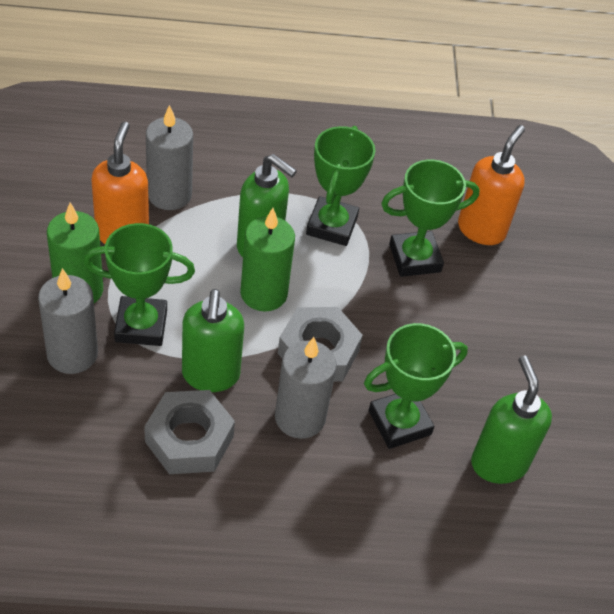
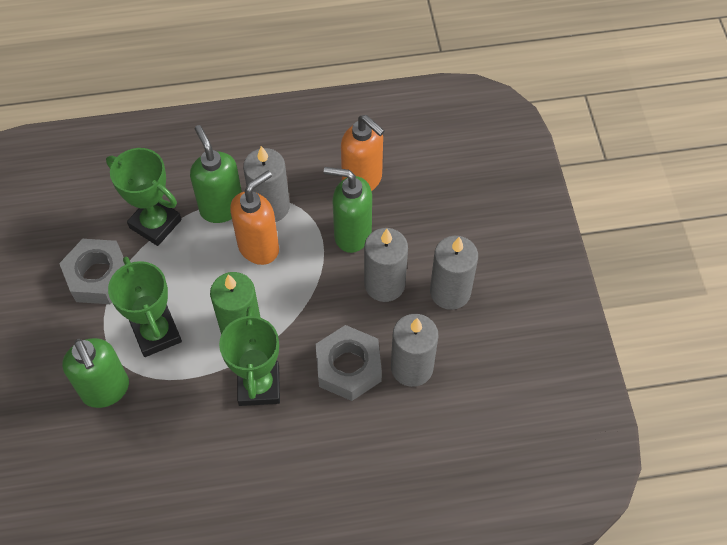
green candle: [47,203,103,303] [240,208,295,312] = 2 -> [210,272,261,334] = 1
green trophy: [83,223,195,346] [306,126,375,246] [364,323,468,449] [381,160,480,277] = 4 -> [106,148,182,246] [108,257,182,357] [219,306,280,406] = 3
grey candle: [38,268,98,374] [146,105,193,210] [275,337,337,439] = 3 -> [243,146,290,222] [364,228,408,302] [391,314,438,387] [430,236,478,310] = 4

